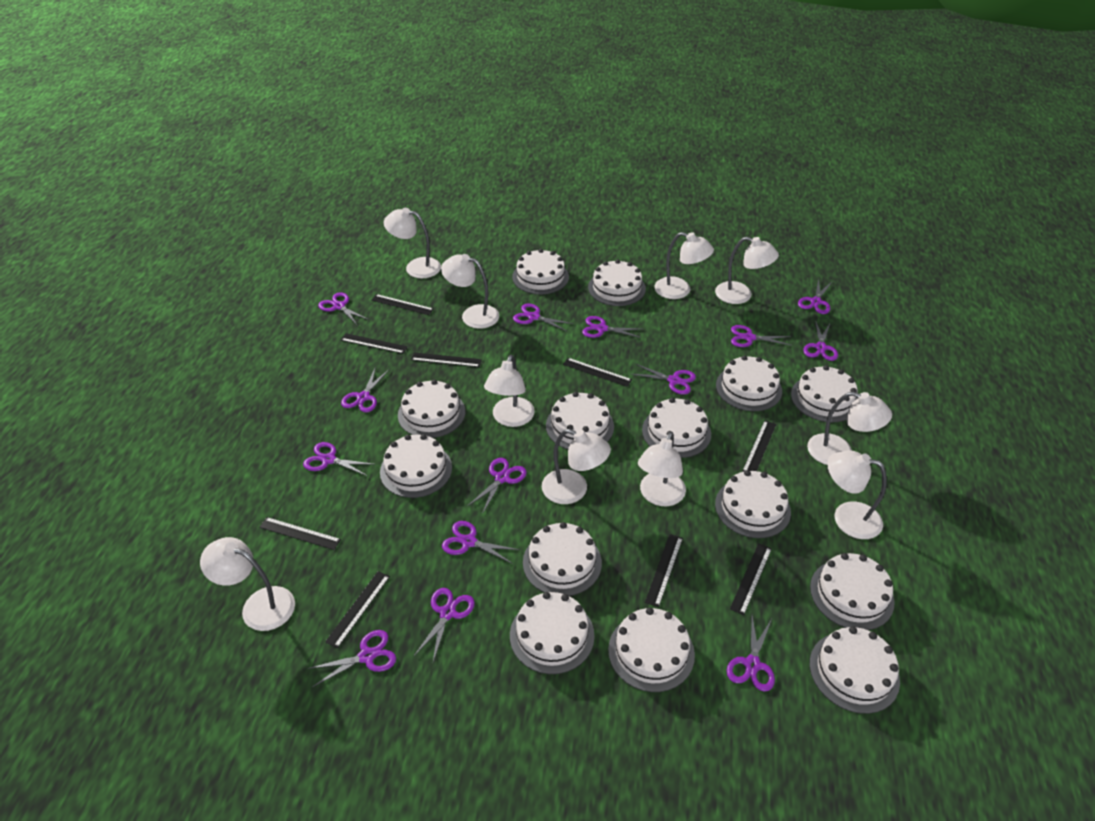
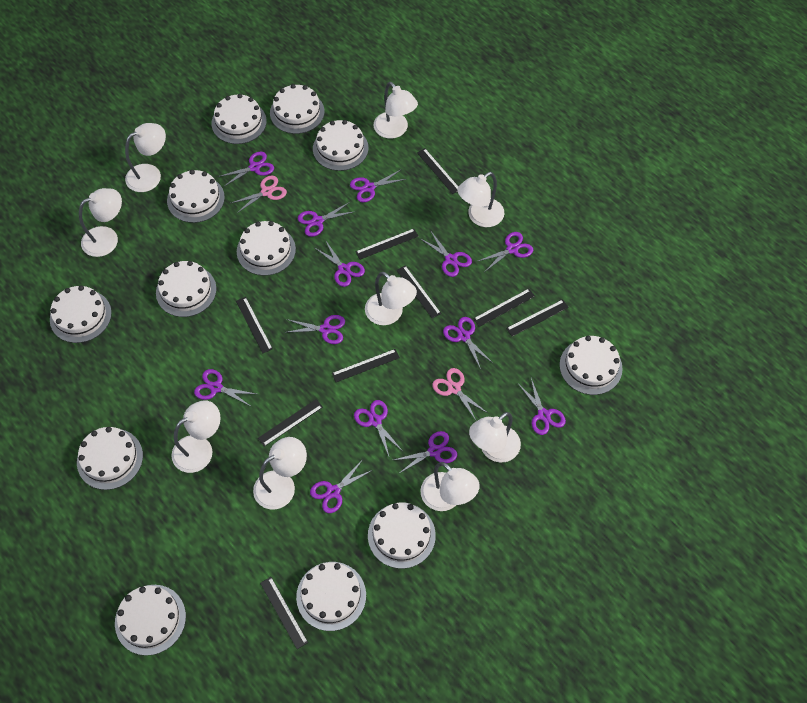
pink scissors: none = 0 -> [232,176,287,214] [432,368,488,420] = 2
purple scissors: [303,442,376,476] [307,630,396,687] [318,292,369,326] [341,369,389,412] [414,588,475,662] [442,521,520,564] [468,458,527,514] [513,303,573,331] [582,316,641,338] [632,364,696,395] [726,616,775,692] [731,325,792,347] [798,279,832,314] [803,322,838,361] = 14 -> [194,369,256,407] [218,152,274,187] [284,315,345,344] [298,202,356,237] [310,461,373,513] [315,240,365,287] [350,170,406,202] [354,400,402,459] [394,431,457,474] [420,230,472,277] [443,317,494,369] [476,232,533,271] [518,378,566,435] = 13
white cake: [380,434,452,498] [398,380,465,438] [510,592,595,674] [512,249,569,294] [523,522,602,596] [546,392,614,449] [588,259,646,306] [608,607,695,692] [642,398,711,458] [715,470,791,538] [716,355,782,411] [791,365,858,422] [810,553,895,630] [810,626,900,714] = 14 -> [50,285,112,343] [77,427,143,490] [115,585,186,656] [156,261,217,317] [167,170,225,223] [211,94,267,144] [237,221,296,276] [270,84,325,134] [296,562,366,631] [313,120,368,171] [368,502,436,569] [560,336,623,395] = 12
white lamp: [200,537,295,631] [384,208,441,278] [441,254,499,329] [484,355,535,427] [542,429,611,504] [638,431,686,506] [654,232,714,299] [715,237,779,304] [807,392,892,465] [827,450,887,539] = 10 -> [79,188,122,257] [125,123,166,192] [171,400,220,473] [253,437,307,509] [365,272,417,325] [374,82,418,139] [420,462,480,511] [458,172,504,227] [469,412,521,462] = 9

